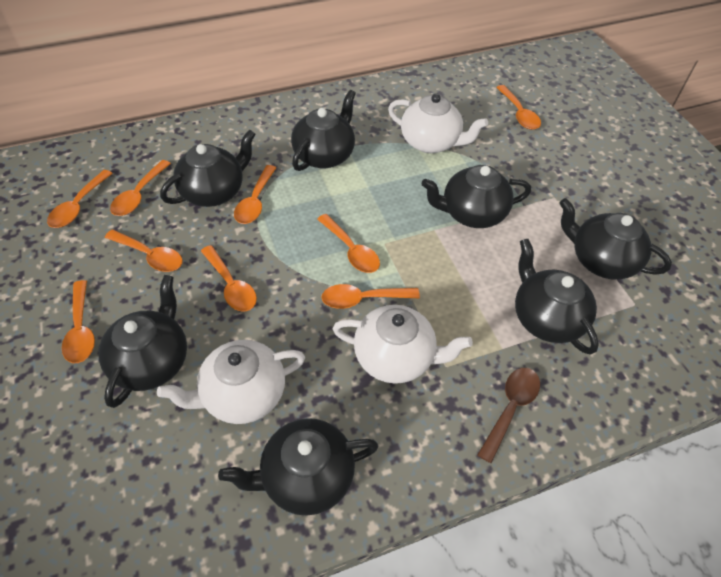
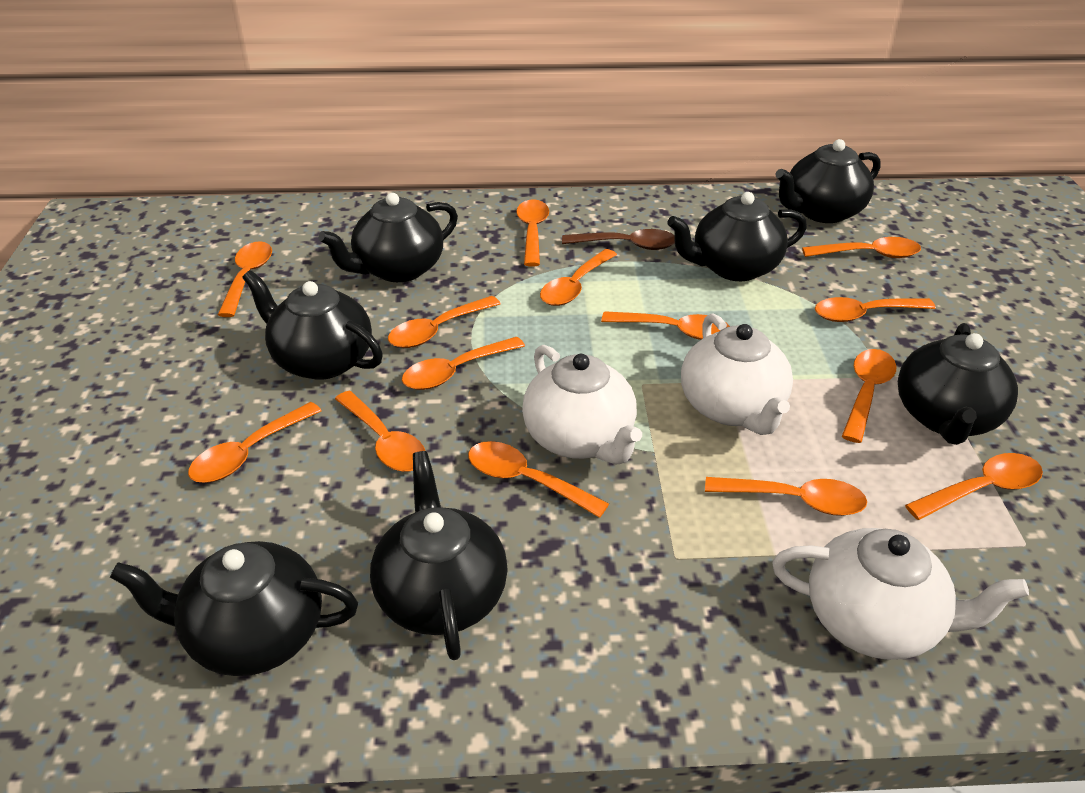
orange spoon: [47,170,113,228] [62,280,95,363] [105,230,182,272] [110,160,171,216] [201,245,257,311] [234,165,276,224] [317,214,380,273] [321,284,420,309] [496,85,541,130] = 9 -> [188,402,322,483] [218,241,272,317] [335,390,425,472] [388,296,501,348] [402,337,525,390] [468,441,609,518] [516,199,549,267] [540,249,617,306] [601,311,730,340] [705,477,867,516] [802,237,921,258] [815,297,936,322] [842,349,897,443] [905,453,1043,520] = 14

